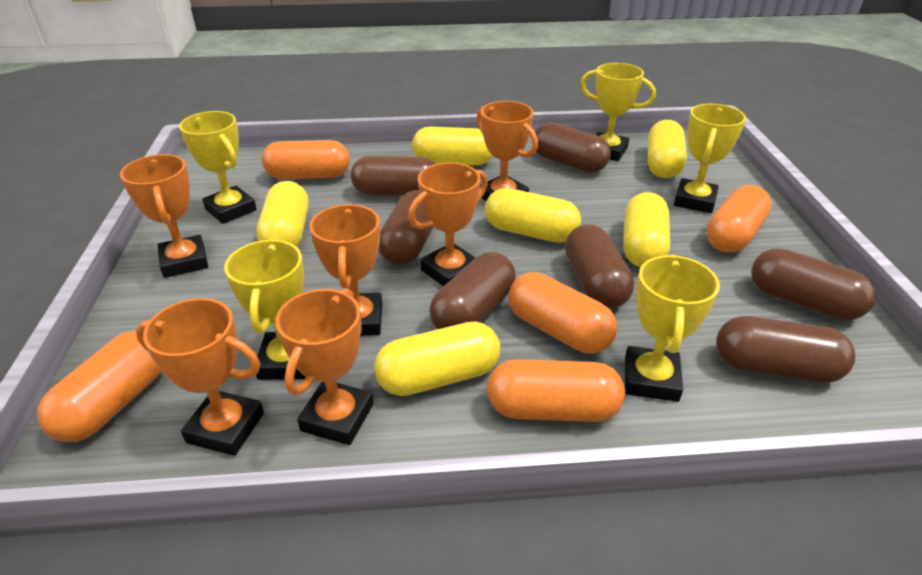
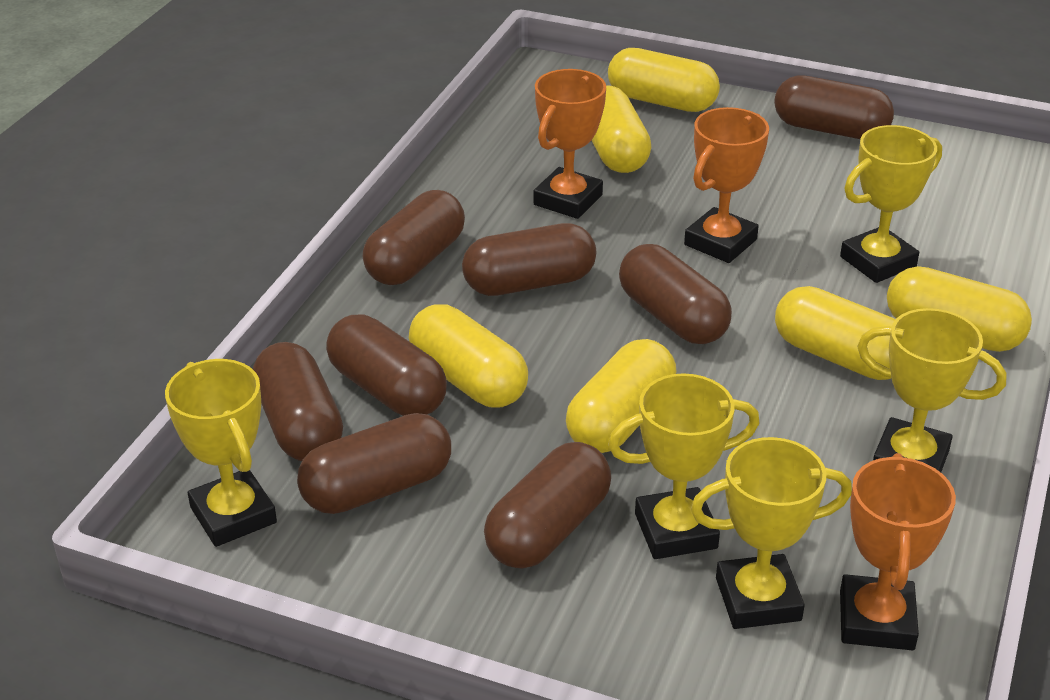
brown capsule: [351,156,436,196] [379,190,434,265] [429,252,516,329] [535,122,611,173] [565,224,634,309] [716,316,856,383] [751,248,876,320] = 7 -> [253,342,343,461] [297,413,451,514] [326,314,447,416] [363,190,465,285] [462,223,596,296] [484,442,611,569] [619,244,732,344] [774,75,894,139] = 8
orange capsule: [37,330,162,442] [262,140,350,179] [487,359,625,422] [508,272,617,354] [706,185,772,252] = 5 -> none = 0
orange trophy: [120,154,208,278] [136,298,264,456] [276,288,373,445] [309,204,382,336] [408,163,488,286] [477,101,538,201] = 6 -> [534,69,606,219] [684,107,769,263] [840,453,956,650] = 3

